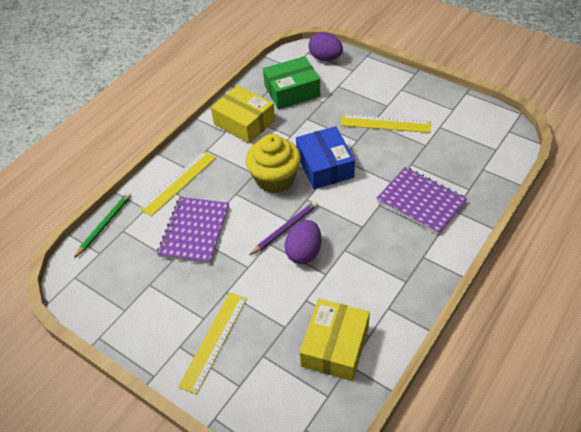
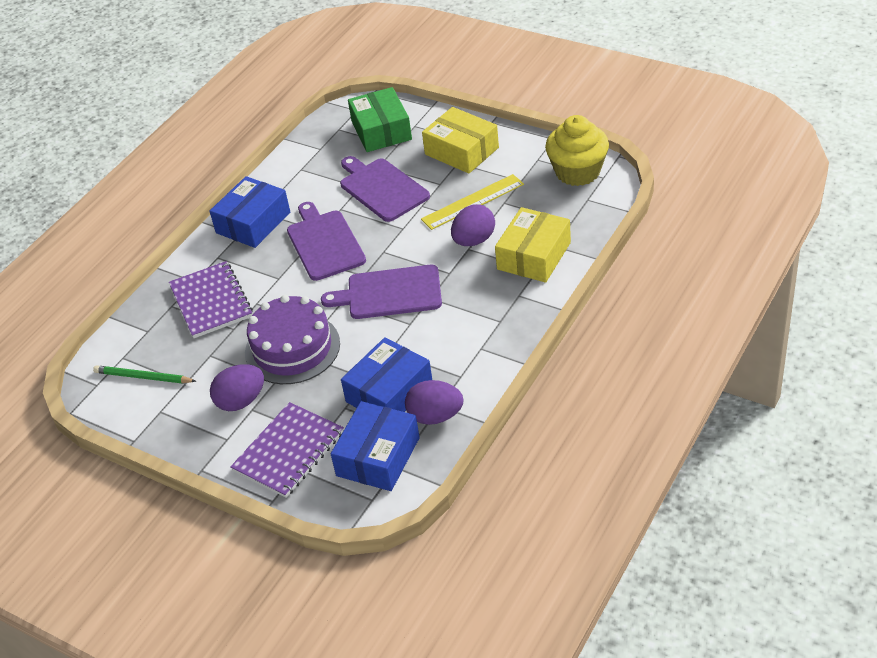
blue box: [296,126,355,189] = 1 -> [209,176,290,248] [331,401,420,491] [341,337,432,412] = 3
purple cake: none = 0 -> [245,295,340,384] = 1
purple cutting board: none = 0 -> [287,202,366,281] [321,265,442,319] [340,156,430,222] = 3
purple egg: [285,220,322,264] [309,32,343,61] = 2 -> [210,364,264,411] [405,380,463,425] [451,205,495,246] = 3
purple pencil: [250,201,318,255] = 1 -> none = 0
yellow ruler: [139,151,216,217] [178,292,247,395] [340,114,431,133] = 3 -> [421,174,524,230] = 1

